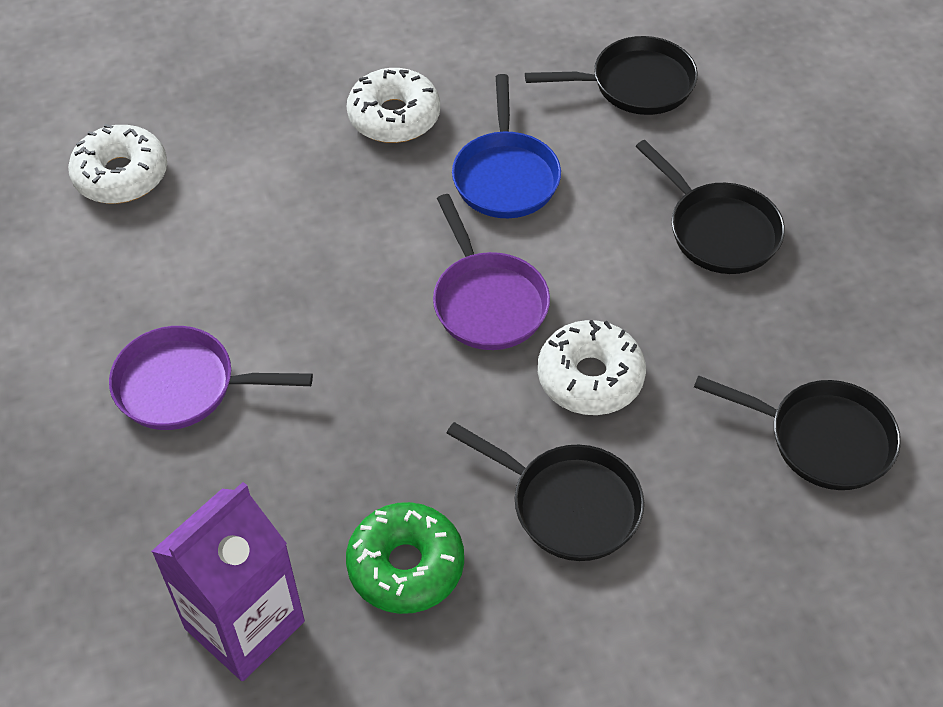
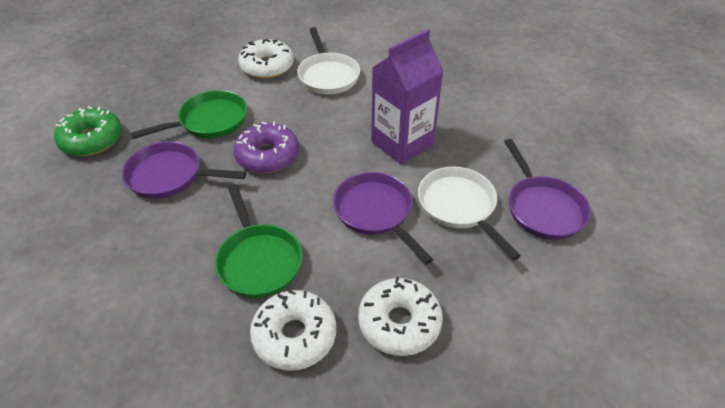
black pan: [447,422,644,561] [525,36,698,115] [636,140,785,274] [694,375,901,490] = 4 -> none = 0
blue pan: [452,74,561,218] = 1 -> none = 0
green pan: none = 0 -> [130,90,247,139] [215,184,302,298] = 2
purple donut: none = 0 -> [233,121,299,173] = 1
purple pan: [109,326,313,430] [433,194,550,350] = 2 -> [122,141,246,199] [333,172,434,265] [504,139,591,240] = 3
white pan: none = 0 -> [297,27,360,94] [418,167,521,260] = 2

